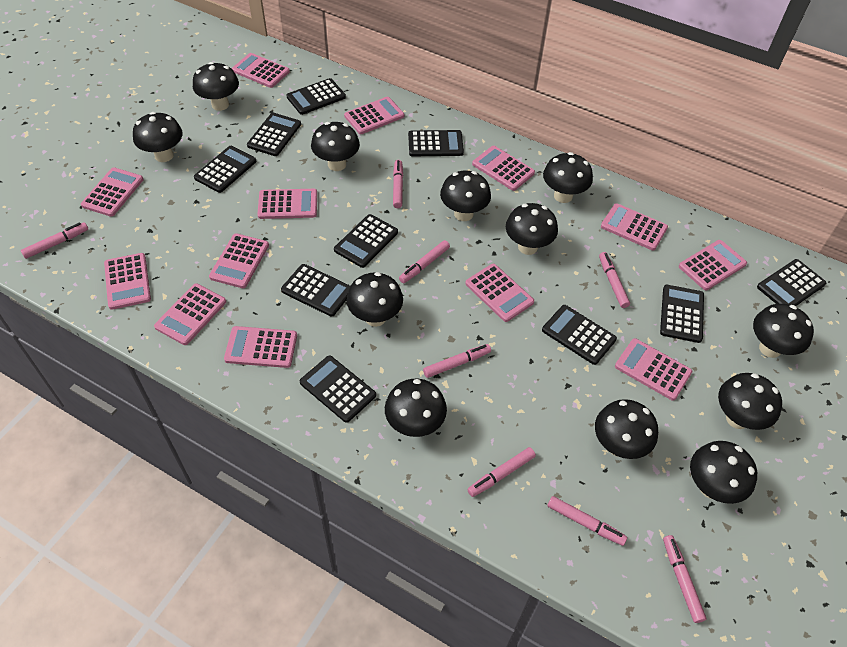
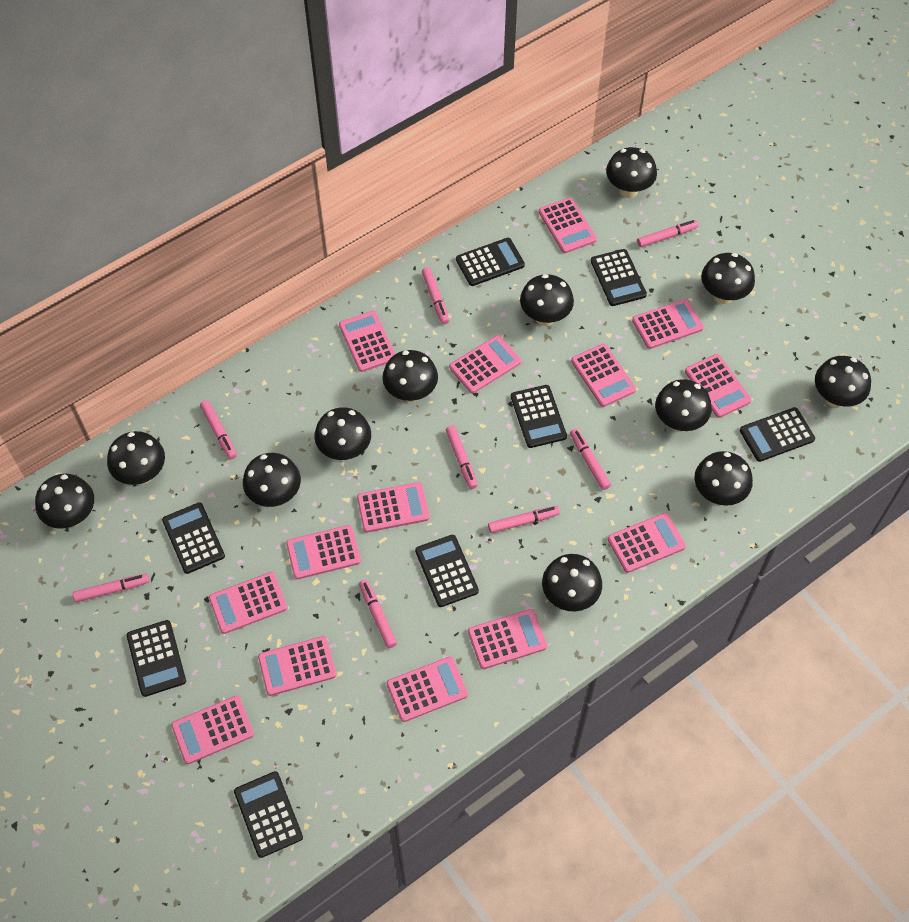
black calculator: [194,146,256,193] [247,113,301,156] [281,264,350,317] [286,78,346,115] [300,355,376,423] [334,214,398,268] [408,130,464,156] [542,305,617,365] [660,285,704,343] [757,259,826,306] = 10 -> [127,620,186,697] [162,502,225,574] [234,771,303,858] [415,535,479,607] [456,238,525,286] [511,385,567,448] [591,249,647,306] [740,407,815,462] = 8
pink calculator: [81,167,144,217] [104,253,151,310] [154,283,226,345] [209,233,269,288] [224,326,297,368] [232,53,290,88] [257,189,317,219] [344,97,404,134] [465,264,534,322] [472,146,535,191] [601,203,668,250] [615,338,692,401] [679,240,747,290] = 13 -> [171,695,254,764] [209,572,287,634] [258,636,337,696] [286,525,361,579] [339,311,395,372] [357,482,430,532] [387,656,468,722] [449,335,521,394] [468,609,547,669] [539,197,597,253] [571,344,636,407] [608,513,686,573] [632,299,704,349] [685,354,752,418] = 14

